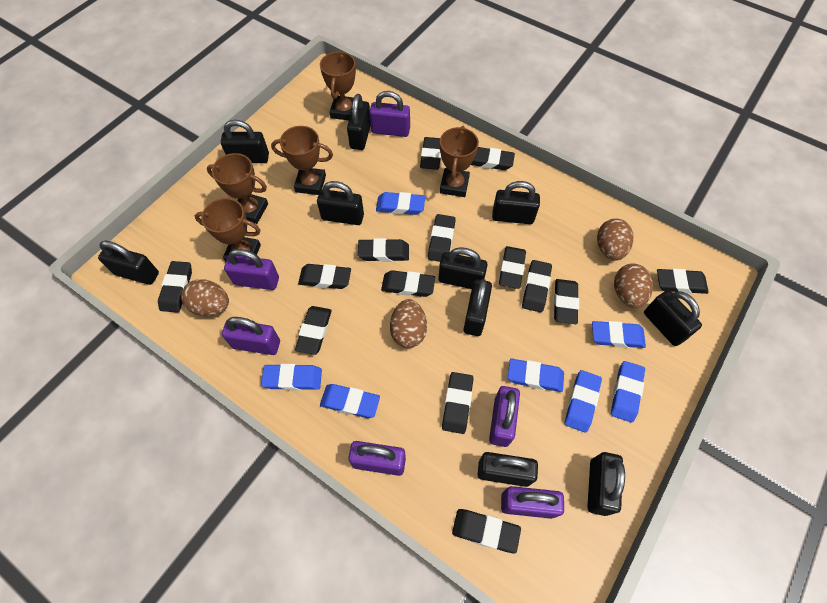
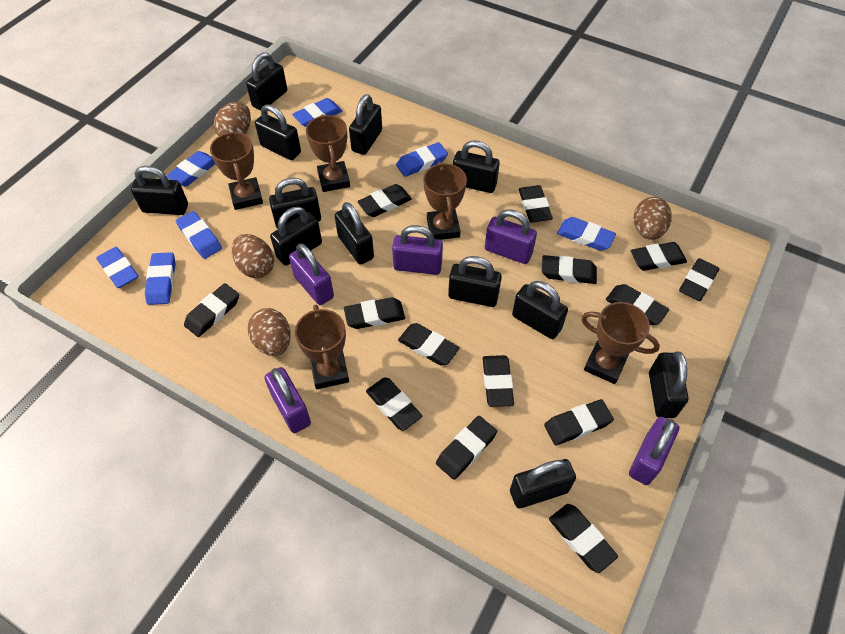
black padlock: [98,240,159,285] [221,120,269,163] [317,181,364,225] [347,94,371,150] [438,247,488,289] [463,279,492,336] [478,452,538,487] [492,181,540,224] [587,452,625,516] [644,290,702,346] = 10 -> [131,166,188,215] [246,53,287,111] [255,104,301,160] [269,178,321,229] [270,207,322,266] [335,202,374,265] [349,94,382,155] [448,256,502,307] [453,140,500,193] [510,459,576,508] [512,281,568,339] [649,351,689,418] = 12
purple padlock: [222,317,280,355] [224,249,279,290] [348,441,406,476] [369,91,410,137] [489,386,520,447] [501,486,564,519] = 6 -> [264,367,311,433] [289,243,334,305] [392,225,443,275] [485,209,537,264] [629,417,679,485] = 5

